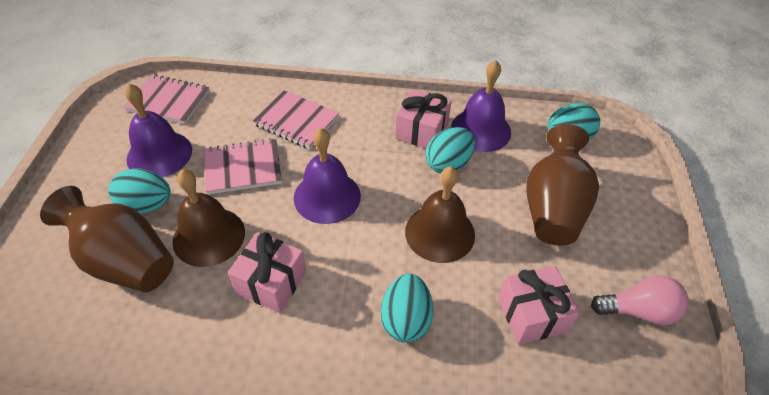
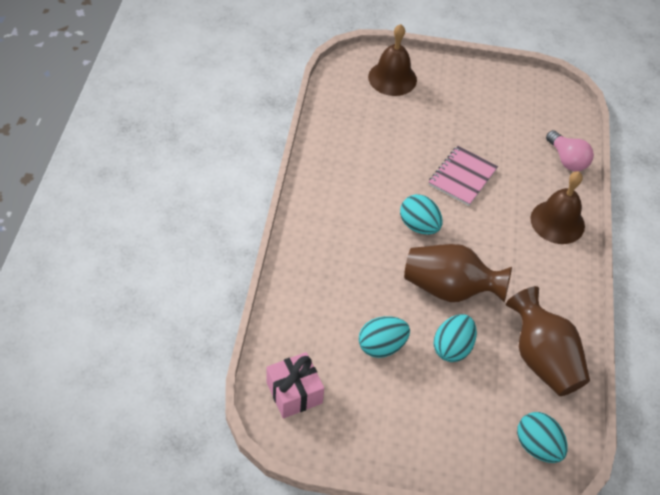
pink gift: [228,232,306,313] [395,89,452,148] [498,266,580,344] = 3 -> [267,352,324,418] = 1
pink notebook: [124,75,210,124] [204,138,282,195] [253,90,339,149] = 3 -> [429,146,498,206] = 1
purple bell: [125,84,192,177] [294,128,361,224] [451,60,511,152] = 3 -> none = 0

